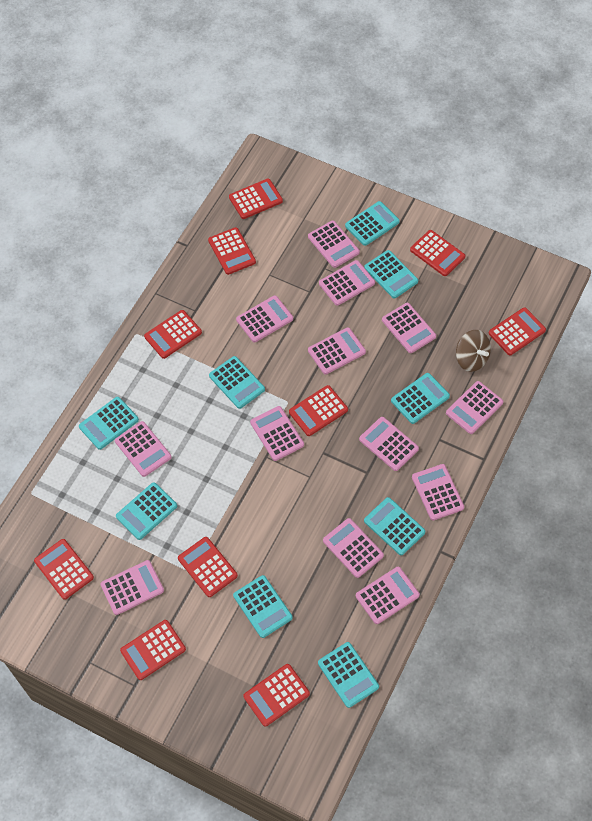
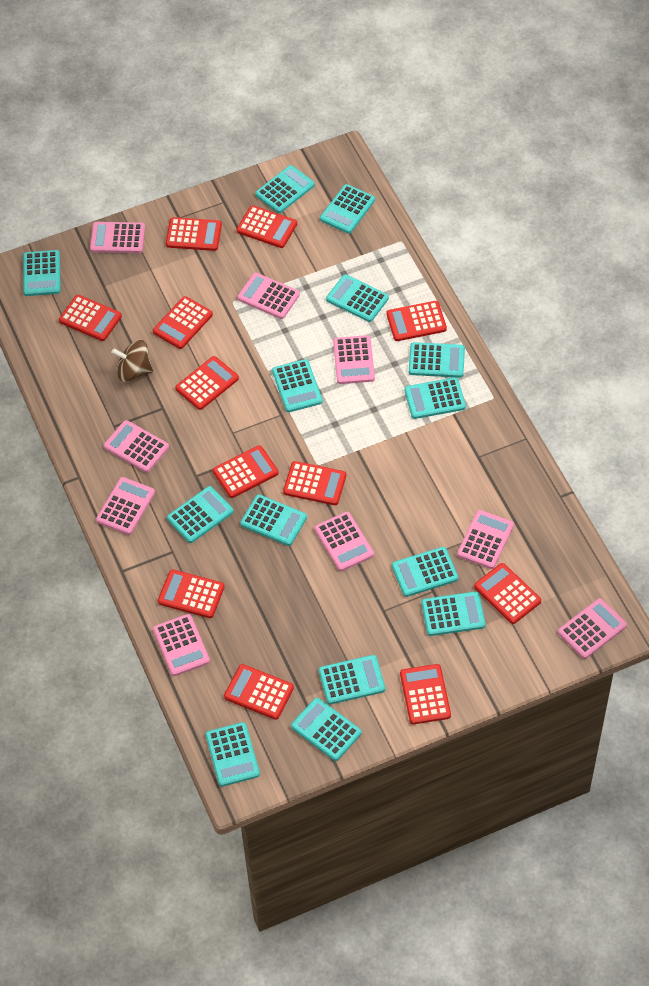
pink calculator: [100,560,164,615] [115,421,172,477] [236,295,293,342] [250,406,304,461] [308,220,360,268] [308,327,366,375] [319,260,375,306] [323,518,384,578] [356,567,420,624] [359,417,419,471] [382,303,436,353] [412,464,464,520] [446,381,503,434] = 13 -> [90,222,145,253] [96,477,155,535] [104,420,169,473] [153,614,210,676] [237,273,300,319] [314,512,374,571] [333,335,375,384] [457,510,514,569] [558,598,627,659] = 9
red calculator: [34,539,94,600] [120,620,186,680] [144,310,202,359] [178,537,238,597] [208,227,256,275] [229,179,283,219] [243,664,310,727] [289,385,348,436] [410,230,466,276] [489,307,546,355] = 10 -> [59,295,122,341] [153,296,213,349] [158,569,225,618] [166,217,222,251] [175,356,239,410] [213,445,279,498] [224,664,294,720] [237,205,297,248] [283,461,346,505] [386,301,447,341] [400,664,451,724] [474,563,541,624] = 12
turquoise calculator: [79,397,139,450] [116,482,177,540] [209,356,265,409] [233,575,293,638] [318,642,379,708] [345,201,400,246] [364,250,418,298] [364,497,425,555] [391,373,450,424] = 9 -> [23,250,61,296] [167,486,234,543] [206,722,260,786] [240,494,307,546] [255,165,315,213] [272,359,323,412] [291,698,362,761] [319,655,385,704] [320,184,375,234] [326,274,389,322] [392,547,458,597] [405,377,466,419] [409,342,465,378] [421,591,486,636] = 14

